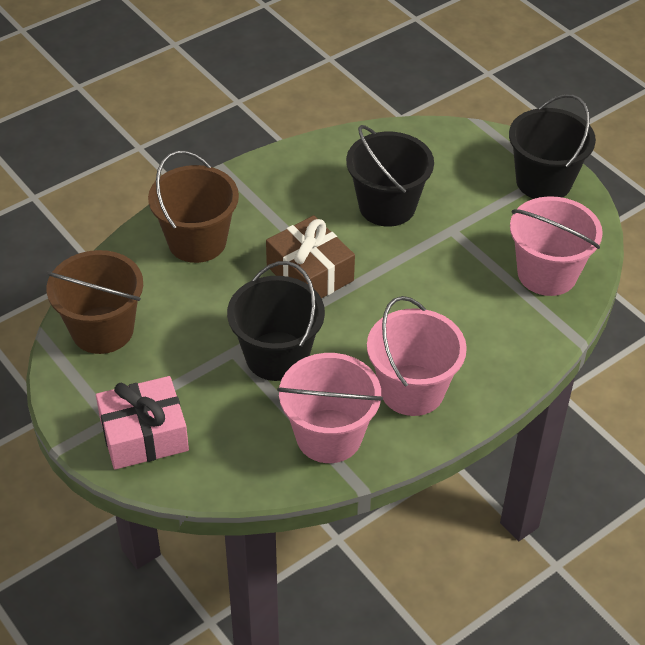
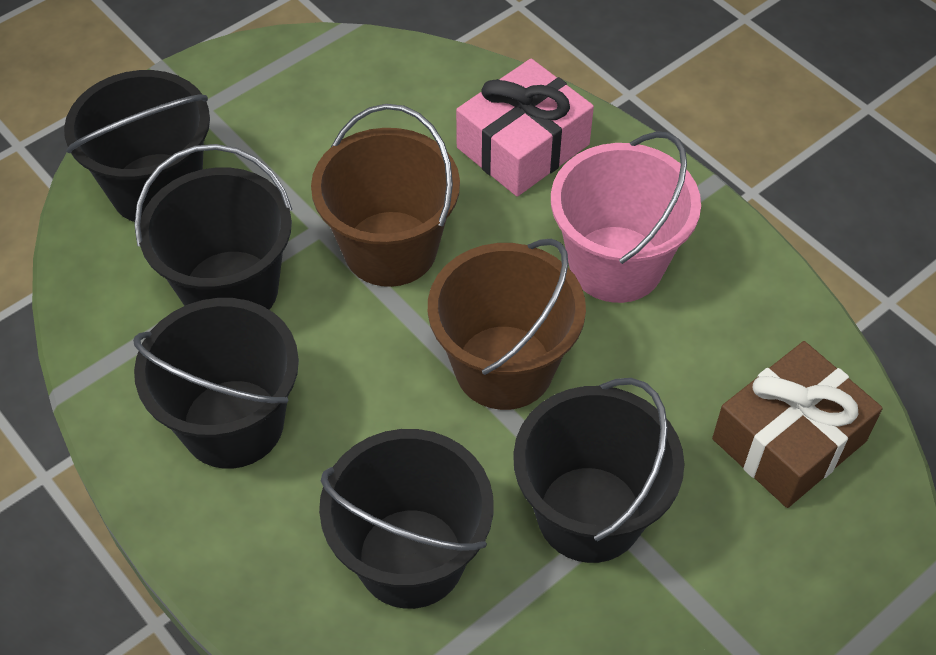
black bucket: [227,261,325,381] [346,125,434,226] [509,94,596,199] = 3 -> [64,70,210,222] [133,298,299,469] [134,144,292,310] [319,429,493,609] [513,378,684,563] = 5
pink bucket: [277,353,383,463] [367,296,467,416] [510,196,603,296] = 3 -> [551,131,701,303] = 1

